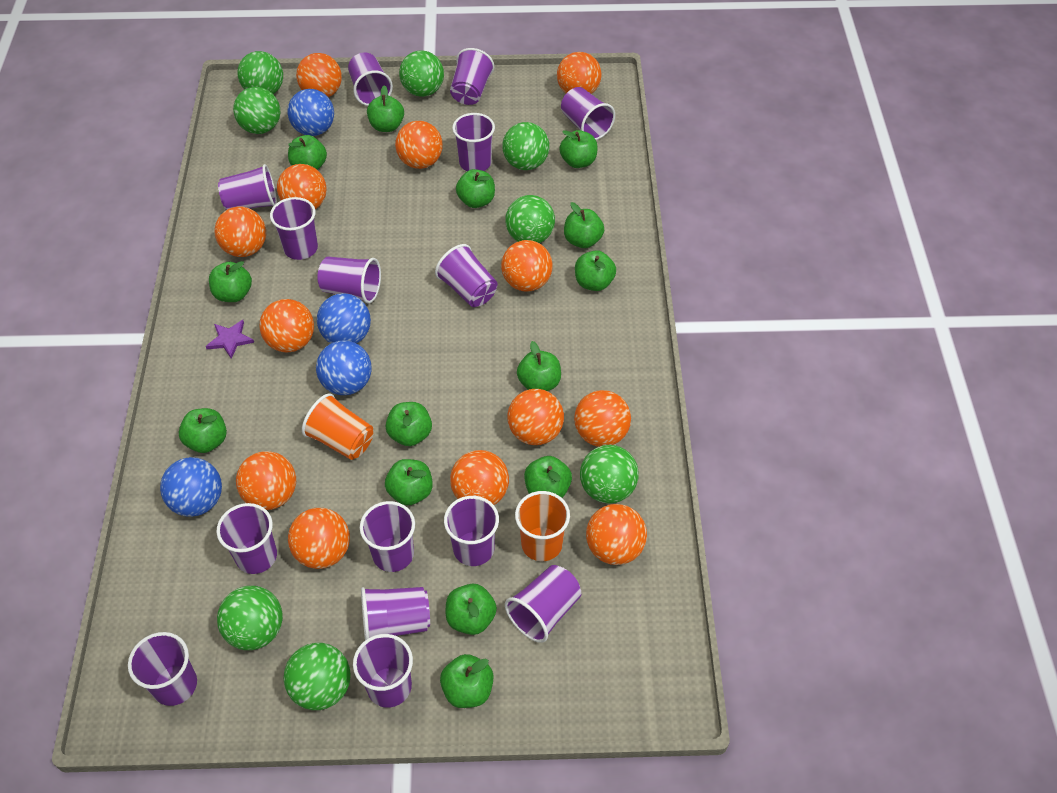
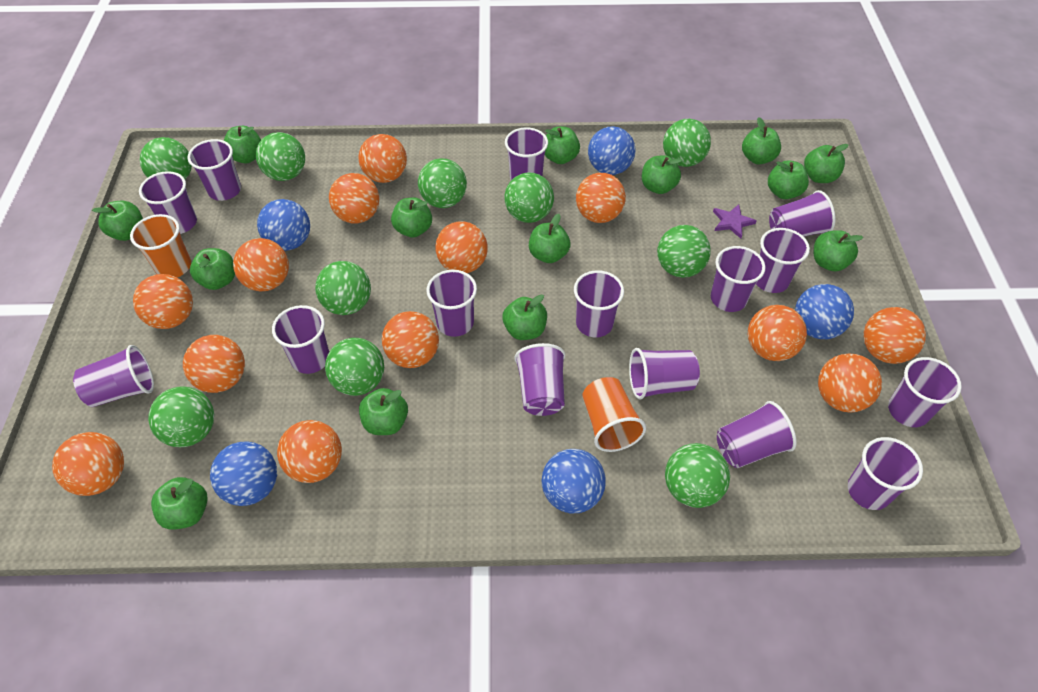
blue ball: [160,457,222,517] [287,89,334,136] [316,341,372,395] [317,293,371,344] = 4 -> [210,441,277,506] [257,199,310,251] [542,449,606,513] [588,126,636,175] [795,284,854,339] = 5
green ball: [217,586,283,650] [233,87,281,134] [238,51,283,94] [284,643,351,710] [399,50,444,97] [502,122,549,170] [505,195,555,243] [580,445,639,504] = 8 -> [140,137,192,179] [148,386,214,447] [256,132,305,181] [315,261,371,315] [325,338,384,396] [418,158,467,208] [505,172,554,223] [657,225,711,278] [663,119,711,167] [665,443,730,508] = 10

